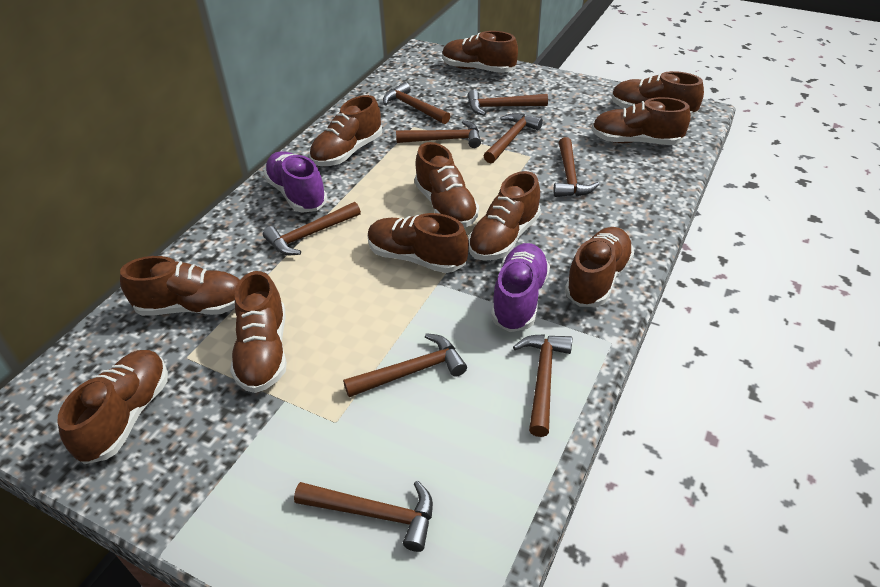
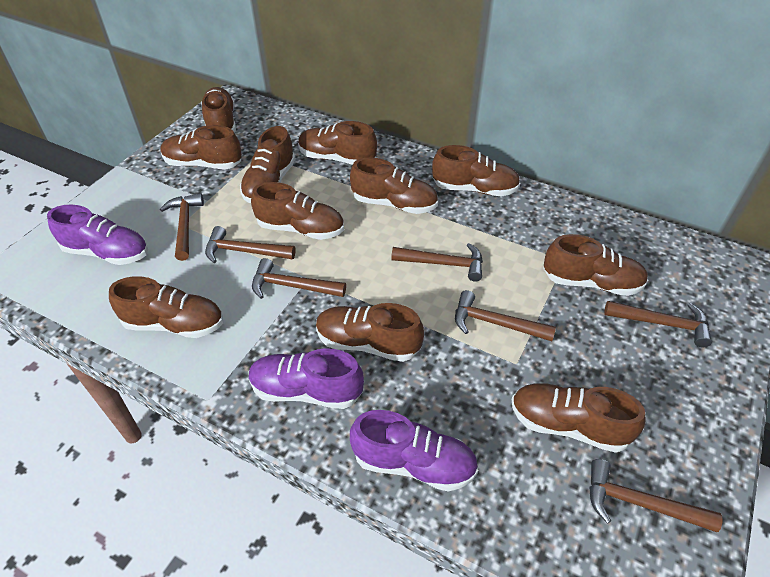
brown hammer: [263,202,361,255] [294,481,433,552] [343,333,467,397] [383,82,450,124] [396,120,481,148] [468,90,548,116] [484,113,543,163] [513,334,572,437] [554,137,599,197] = 9 -> [160,193,204,261] [205,226,295,263] [252,258,346,299] [391,243,483,282] [455,290,556,341] [589,459,722,532] [604,301,712,347] = 7
purple shoe: [263,151,327,213] [491,243,550,332] = 2 -> [47,205,148,265] [249,348,364,409] [350,410,478,492] = 3

